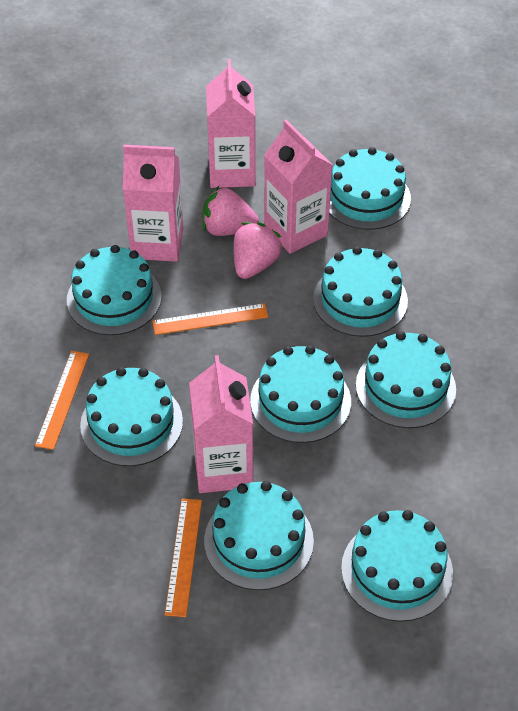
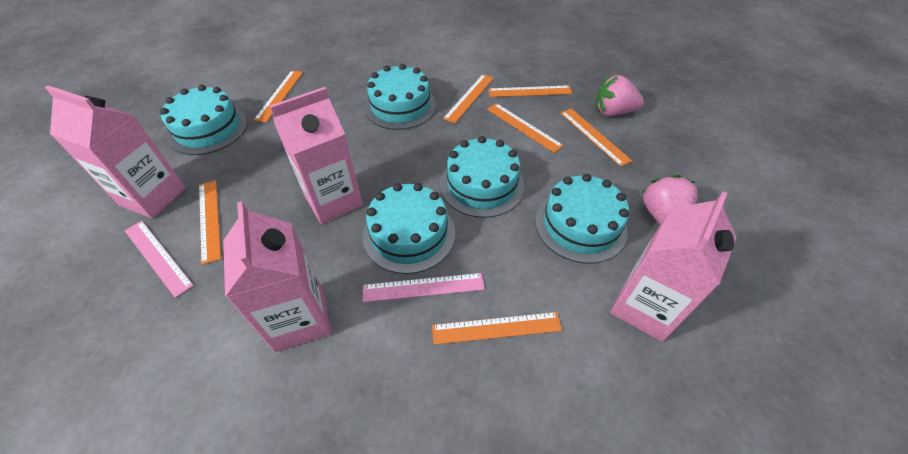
orange ruler: [35,351,89,450] [152,303,268,335] [165,498,202,617] = 3 -> [199,180,221,265] [254,70,303,122] [432,312,562,345] [443,74,494,123] [487,103,564,153] [488,85,572,97] [561,108,632,167] = 7
pink ruler: none = 0 -> [124,221,194,298] [363,273,485,302] = 2
turquoise cake: [67,245,161,335] [80,367,183,466] [204,481,314,590] [250,345,351,443] [313,246,408,337] [329,147,411,230] [341,510,453,622] [356,331,456,428] = 8 -> [160,85,248,155] [363,183,455,274] [365,64,436,130] [440,136,524,218] [535,174,629,264] = 5

